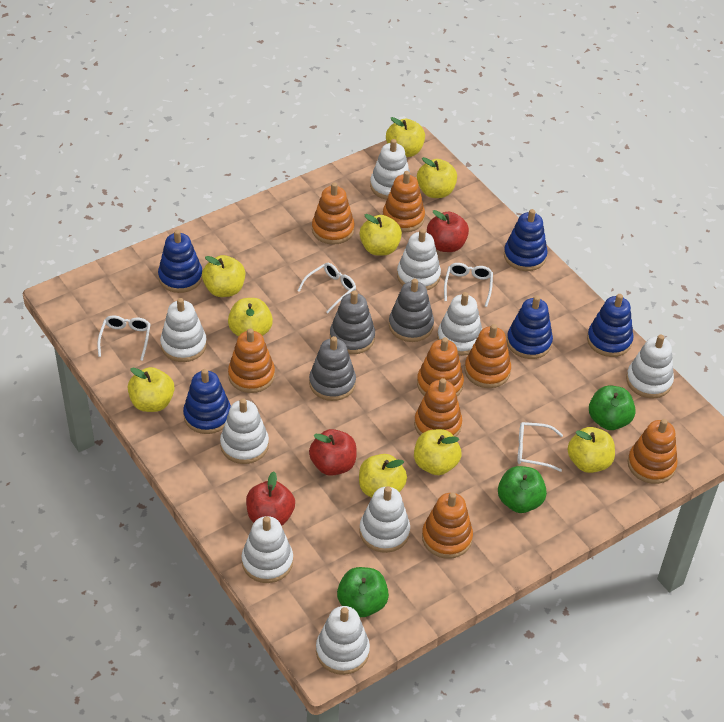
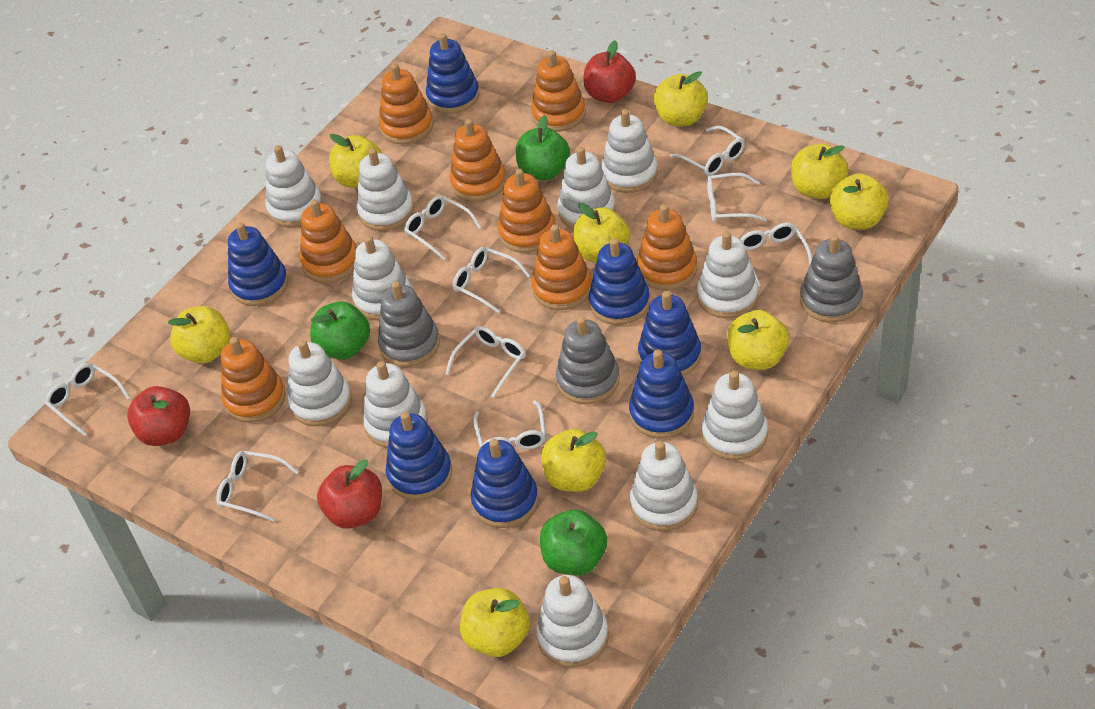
blue stacking toy: [158,230,202,293] [183,369,231,434] [504,209,548,271] [507,296,553,359] [587,294,633,357] = 5 -> [228,222,288,306] [386,412,452,500] [426,33,480,114] [471,439,538,528] [589,238,650,325] [629,349,694,438] [638,291,701,376] = 7
white glasses: [97,315,151,361] [298,263,356,313] [444,263,493,307] [517,422,563,472] = 4 -> [45,363,131,436] [216,451,299,522] [404,195,482,260] [446,326,526,398] [453,247,530,313] [473,400,546,449] [670,126,745,176] [707,173,767,222] [740,223,812,287] = 9
white stacking toy: [160,298,207,362] [220,398,269,464] [241,516,293,583] [316,606,370,675] [359,486,410,553] [370,139,410,200] [397,229,441,290] [437,292,482,356] [626,335,674,398] = 9 -> [265,145,323,227] [287,340,352,426] [352,236,411,320] [357,148,414,231] [363,361,428,448] [536,575,609,668] [557,147,616,229] [601,109,658,193] [630,441,698,531] [697,231,759,319] [702,370,768,460] = 11

